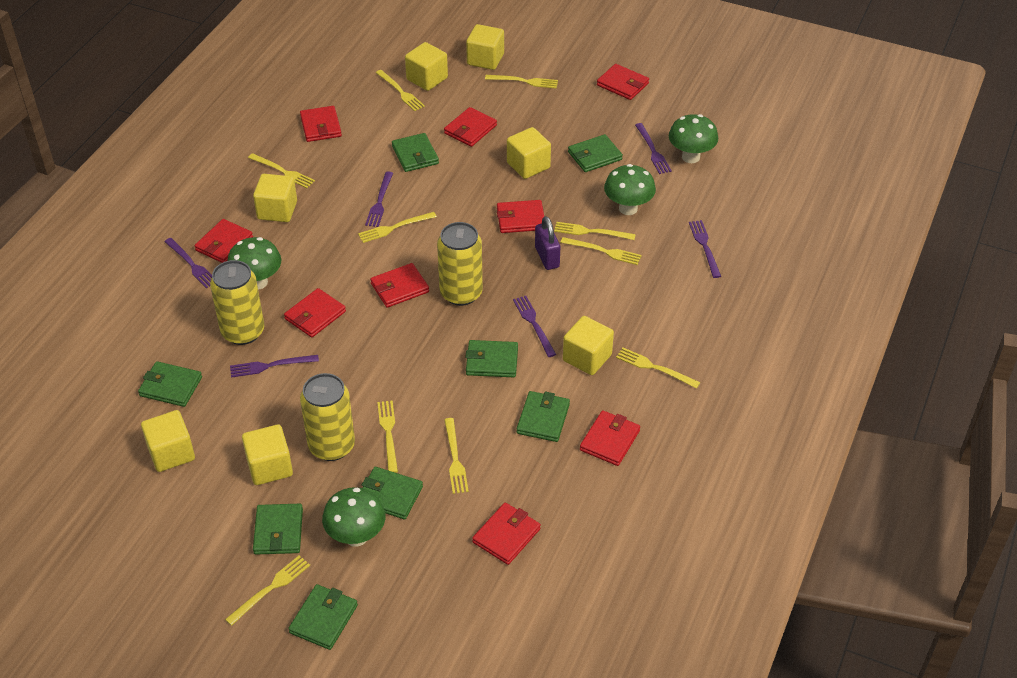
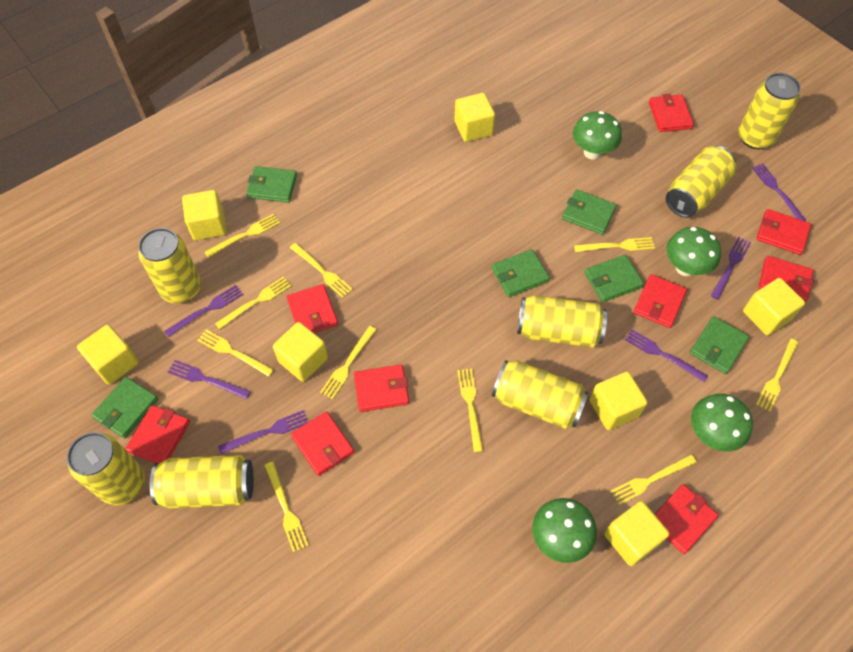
green wallet: [138,361,202,407] [253,504,303,555] [288,584,358,650] [362,467,423,519] [392,133,439,172] [465,340,518,377] [517,391,570,442] [568,134,623,172] = 8 -> [91,377,158,439] [246,166,297,203] [492,249,550,297] [562,189,617,235] [584,255,644,302] [690,316,749,374] = 6
purple padlock: [535,216,560,270] = 1 -> none = 0
yellow can: [210,260,264,345] [300,373,355,461] [437,222,483,306] = 3 -> [67,432,145,505] [139,228,201,303] [150,455,254,509] [492,360,589,429] [517,295,607,348] [666,146,736,218] [738,73,801,149] = 7

